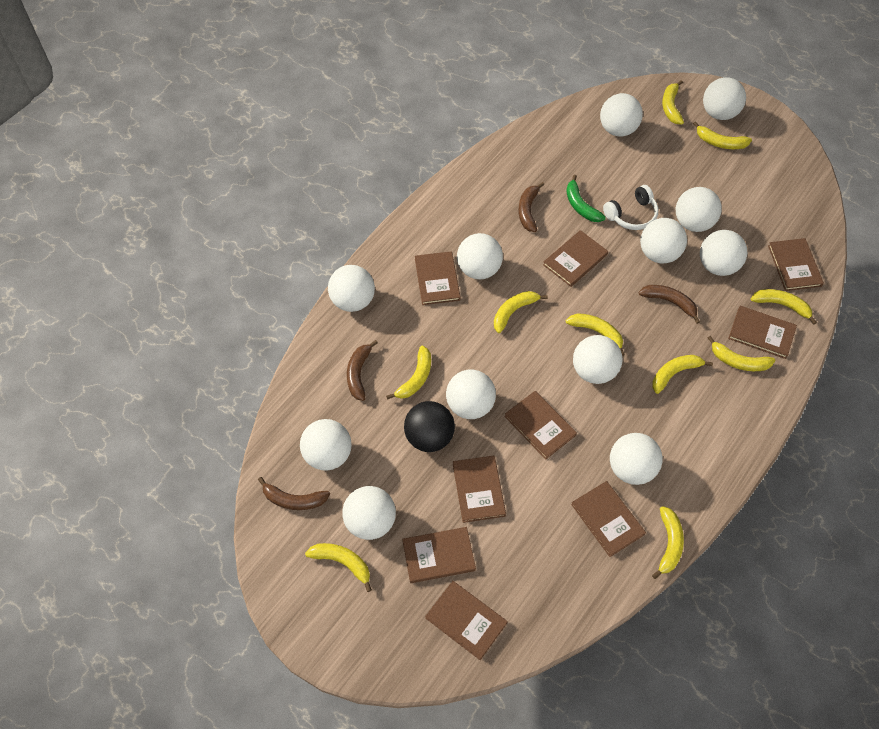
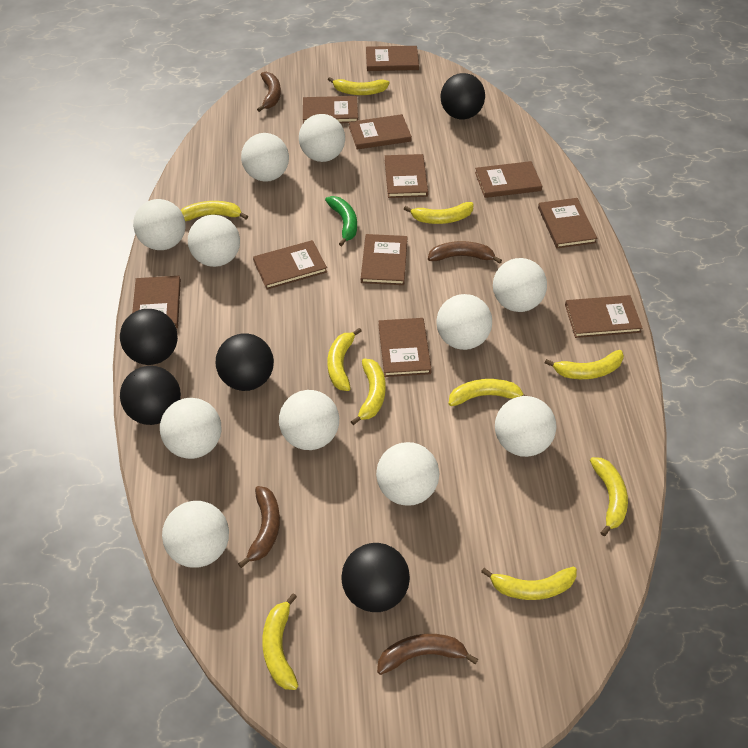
black ball: [404,401,455,452] = 1 -> [120,309,178,365] [120,366,181,425] [216,333,274,391] [341,543,410,612] [440,73,485,120] = 5
brown book: [402,527,476,583] [415,251,461,305] [425,581,508,660] [453,455,506,523] [504,391,577,460] [543,230,608,287] [571,481,646,557] [728,306,797,359] [768,238,824,291] = 9 -> [132,276,181,328] [253,240,327,289] [303,96,358,123] [349,114,412,150] [361,234,408,285] [366,46,419,71] [378,318,432,377] [385,154,428,198] [475,161,542,198] [538,198,597,248] [565,295,643,338] = 11
white ball: [300,419,352,471] [328,265,375,312] [342,486,396,540] [446,370,496,419] [457,233,503,280] [573,335,622,384] [600,93,643,137] [610,433,662,485] [640,218,687,263] [676,187,722,232] [700,230,747,276] [703,77,746,120] = 12 -> [133,199,185,250] [160,398,221,459] [162,501,229,568] [188,215,240,267] [241,133,289,182] [279,390,339,450] [299,114,345,162] [376,442,439,506] [436,294,492,350] [493,258,547,312] [495,396,556,457] = 11
white headphones: [603,185,658,230] = 1 -> none = 0

